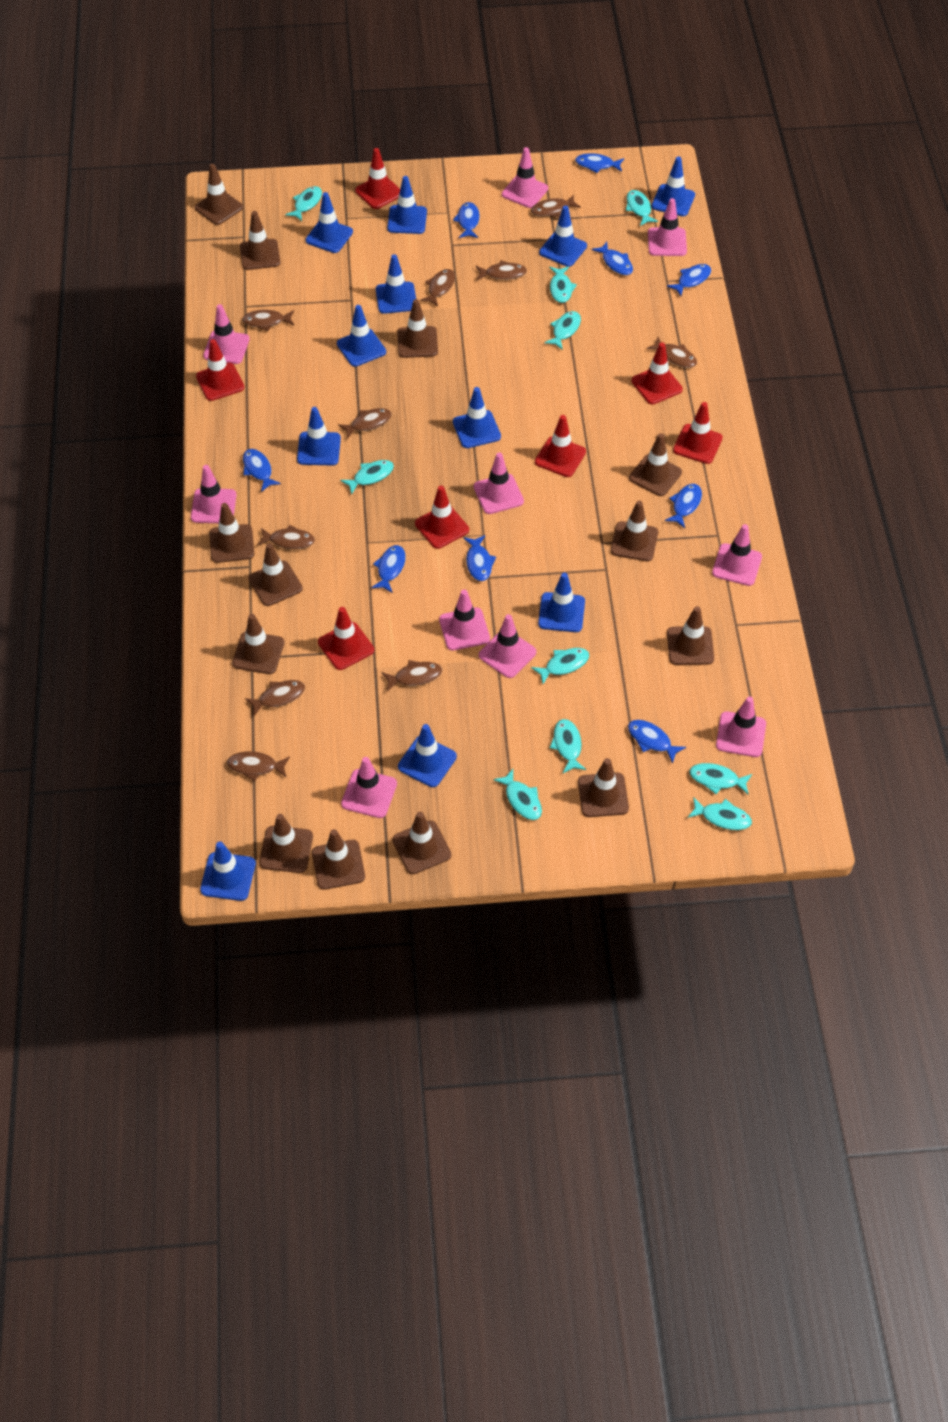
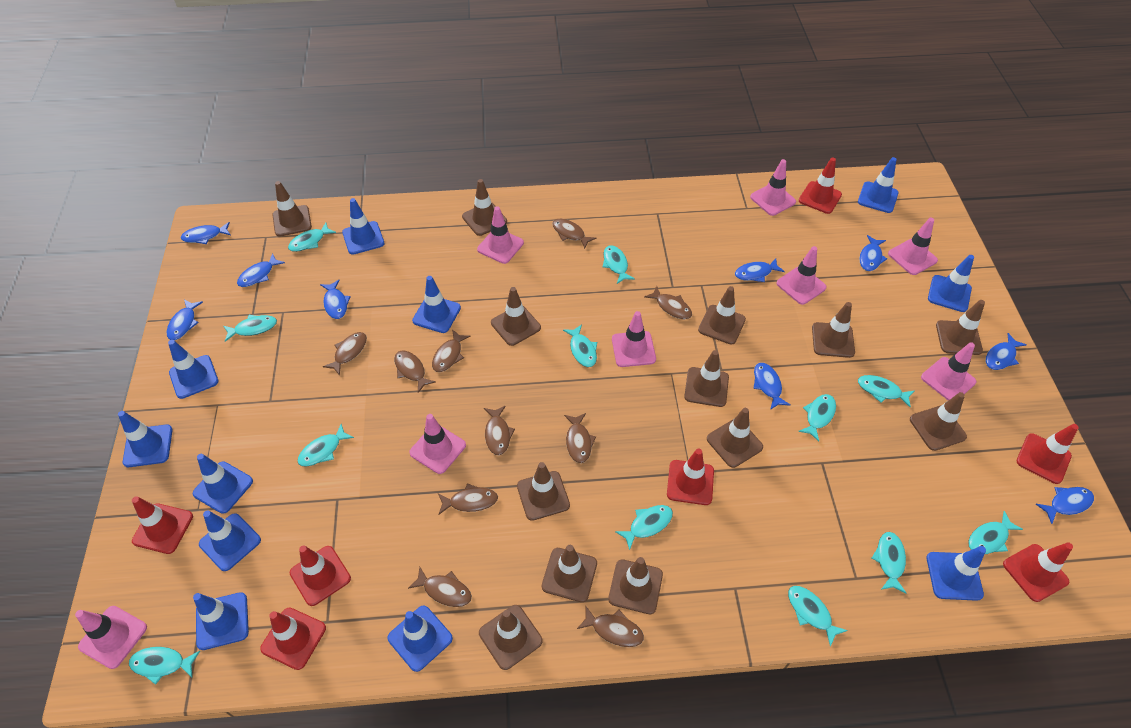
pink traffic cone: [191,465,237,523] [203,304,250,364] [341,757,397,818] [439,589,490,651] [474,453,524,514] [479,614,536,678] [502,147,548,208] [648,198,687,256] [712,524,762,586] [716,697,766,757] = 10 -> [75,606,147,669] [409,414,466,474] [477,206,524,264] [612,311,656,367] [750,159,796,216] [776,246,827,305] [888,218,938,275] [921,342,976,401] = 8
turquoise fish: [285,186,322,221] [340,460,394,494] [493,769,542,820] [531,648,590,684] [544,311,581,350] [549,266,577,303] [550,719,586,773] [626,190,658,226] [688,797,752,830] [689,763,752,794] = 10 -> [129,647,200,685] [224,315,277,342] [288,223,336,252] [298,424,354,467] [563,324,597,367] [603,245,635,284] [615,505,673,550] [788,586,848,647] [798,394,836,441] [858,375,915,407] [872,532,906,593] [968,511,1023,554] = 12

